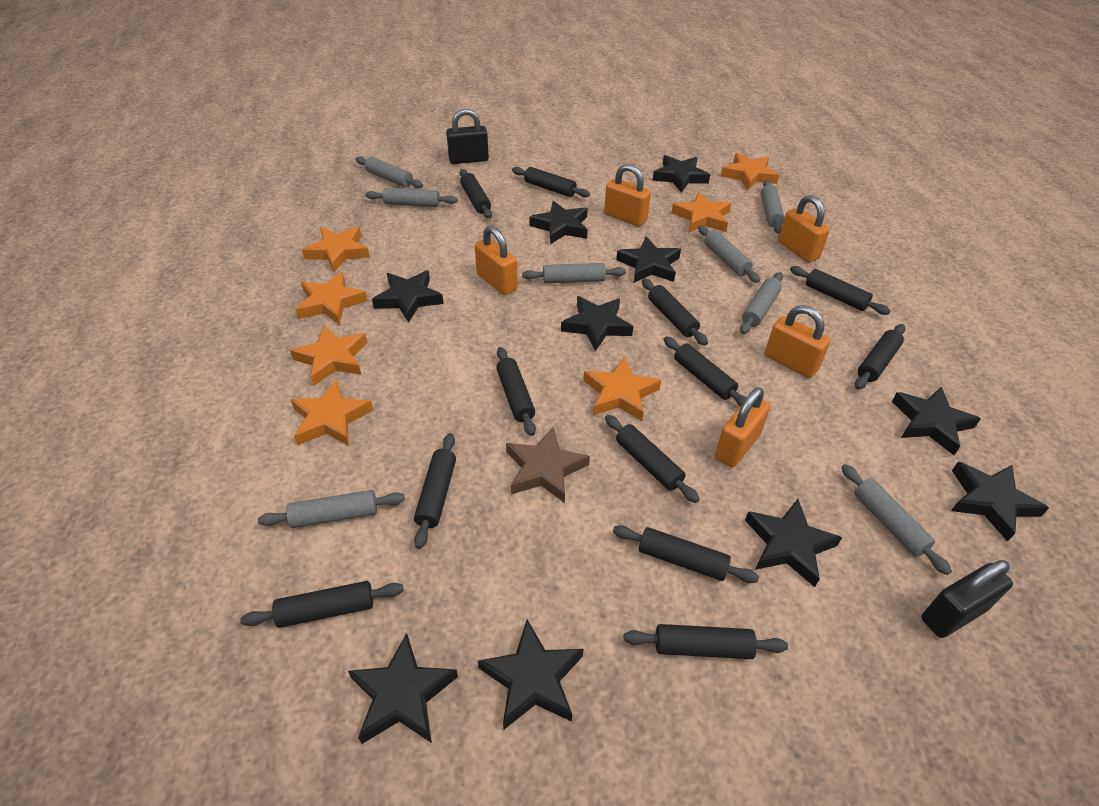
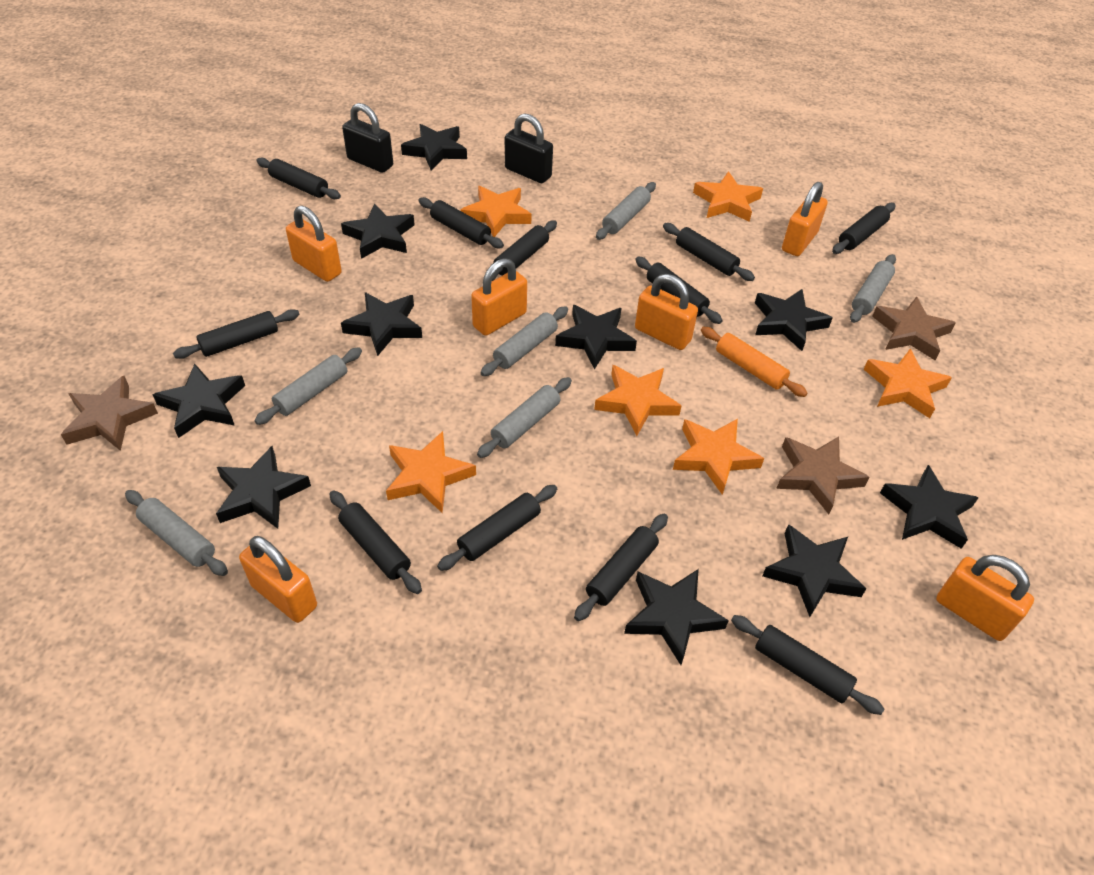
black rolling pin: [240,581,404,628] [414,433,456,549] [460,169,492,219] [496,347,536,436] [512,167,590,197] [605,415,700,503] [613,525,759,583] [624,624,788,659] [642,278,708,345] [663,336,747,406] [790,266,890,315] [855,324,905,390] = 12 -> [173,309,300,359] [256,158,341,199] [329,490,422,594] [418,197,504,248] [437,485,557,571] [492,220,557,281] [574,514,668,621] [635,257,723,324] [663,223,755,281] [731,615,884,715] [832,203,896,254] = 11
brown star: [506,427,590,503] = 1 -> [61,376,158,451] [776,437,870,514] [872,297,956,360] = 3
grey rolling pin: [258,490,405,528] [355,156,423,188] [365,188,458,207] [522,263,626,284] [698,225,760,283] [740,272,783,334] [761,180,785,234] [841,464,952,575] = 8 -> [125,490,228,576] [255,347,362,425] [477,377,572,458] [480,306,568,376] [596,182,656,240] [850,254,896,323] = 6
orange padlock: [475,226,518,295] [604,164,651,227] [715,387,770,467] [765,305,831,378] [778,195,830,263] = 5 -> [239,536,317,623] [286,205,342,282] [471,258,527,336] [635,274,698,350] [782,182,828,256] [936,555,1034,641] = 6
orange rolling pin: none = 0 -> [701,327,807,397] = 1
orange star: [290,325,367,386] [290,379,373,446] [295,272,368,325] [302,227,370,272] [583,357,661,421] [671,192,732,232] [721,153,779,191] = 7 -> [386,431,476,513] [460,186,532,237] [594,365,681,436] [673,419,764,495] [693,171,763,222] [864,348,952,418] = 6

